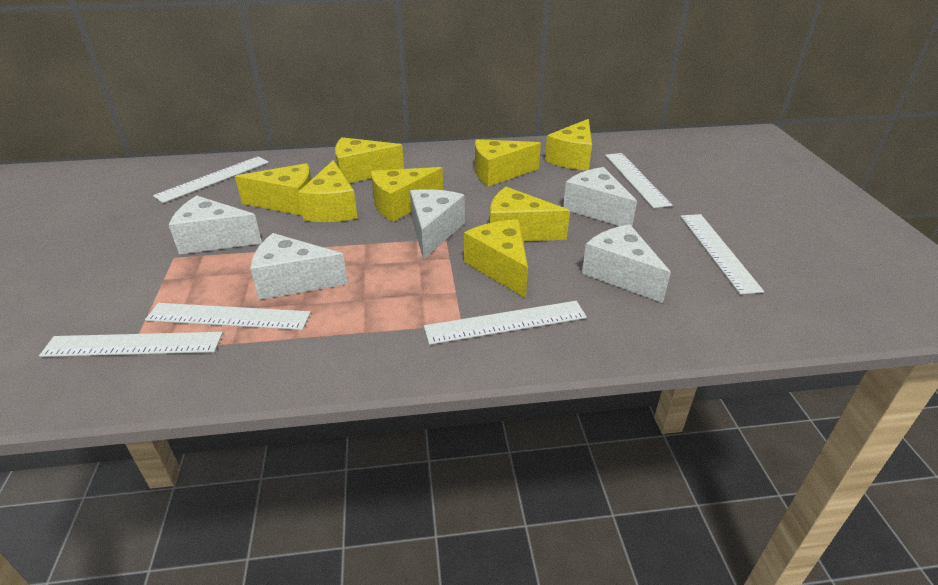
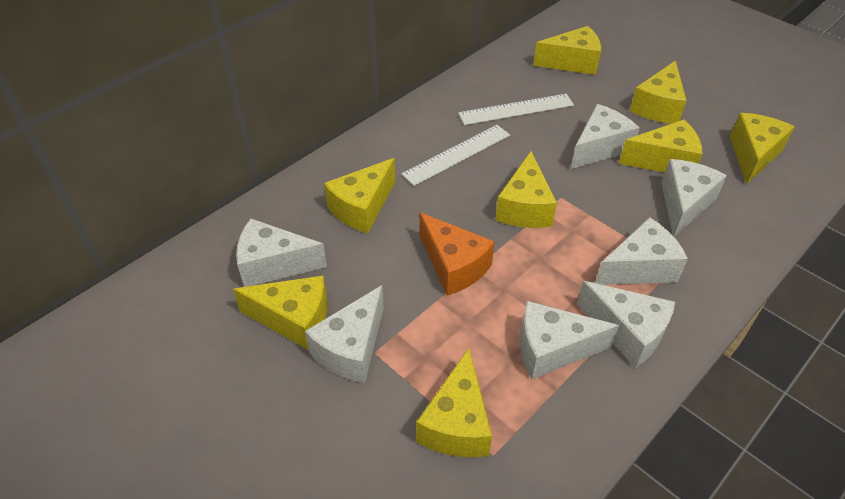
orange cheese: none = 0 -> [419,212,495,296] = 1
white cheese: [169,196,262,254] [250,233,348,300] [410,189,465,260] [563,167,637,226] [582,225,671,303] = 5 -> [236,219,327,287] [305,285,384,383] [520,301,619,379] [571,104,639,169] [577,281,675,368] [595,217,688,285] [661,159,727,237] = 7
white ruler: [39,332,223,357] [145,303,311,330] [153,157,269,203] [424,301,587,345] [605,153,672,208] [680,214,764,294] = 6 -> [401,125,510,186] [458,94,574,125] = 2

